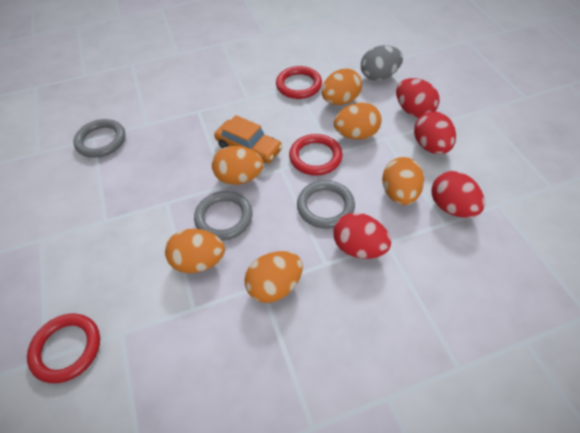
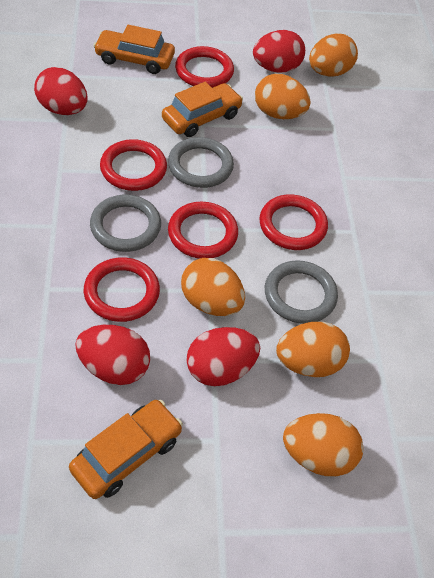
grey egg: [361,45,403,81] = 1 -> none = 0
orange car: [214,115,283,164] = 1 -> [69,400,183,499] [93,25,175,74] [162,82,243,137] = 3
orange egg: [165,229,225,273] [212,146,264,185] [244,251,303,303] [321,68,362,105] [334,102,382,140] [382,157,424,205] = 6 -> [181,258,245,316] [255,74,311,119] [276,322,350,377] [283,413,363,477] [309,33,358,77] = 5
red ring: [27,314,100,383] [276,66,322,99] [289,134,343,175] = 3 -> [84,257,160,322] [100,139,167,191] [168,202,238,259] [175,46,234,87] [259,194,328,250] = 5

